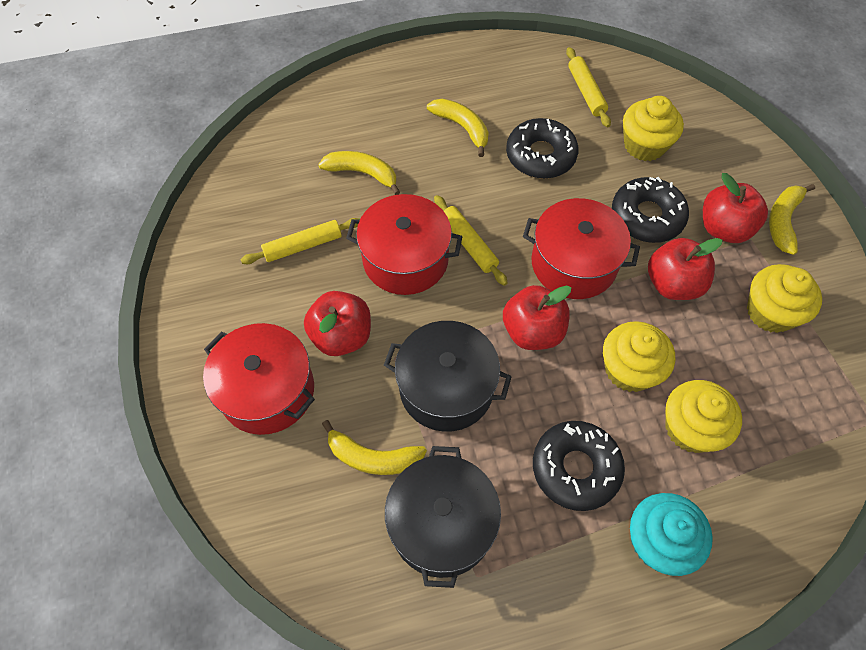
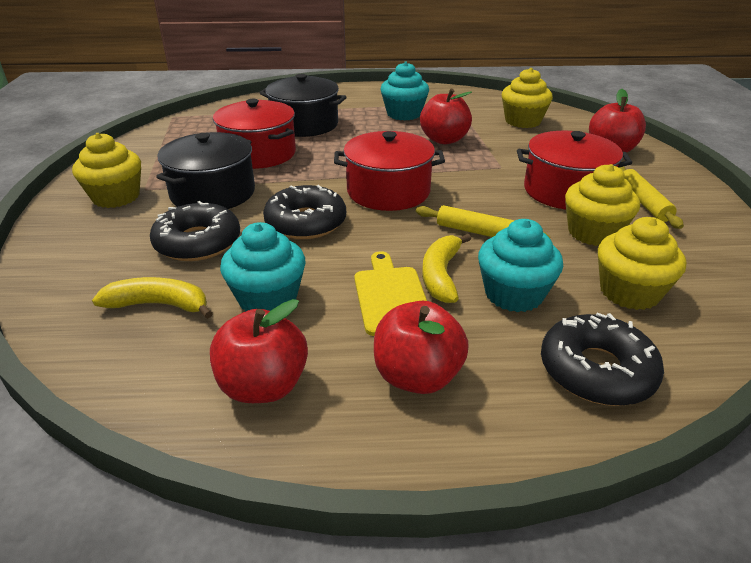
turquoise cupcake: [630,493,713,576] = 1 -> [220,222,306,311] [380,62,429,121] [478,219,563,312] = 3
yellow banana: [318,151,400,195] [322,420,427,475] [427,99,489,157] [769,184,815,255] = 4 -> [92,277,213,319] [422,234,471,303] = 2
yellow cutting board: none = 0 -> [354,251,427,336] = 1
yellow rolling pin: [240,218,360,264] [434,195,508,286] [566,47,611,127] = 3 -> [416,205,550,238] [619,166,684,229] = 2

